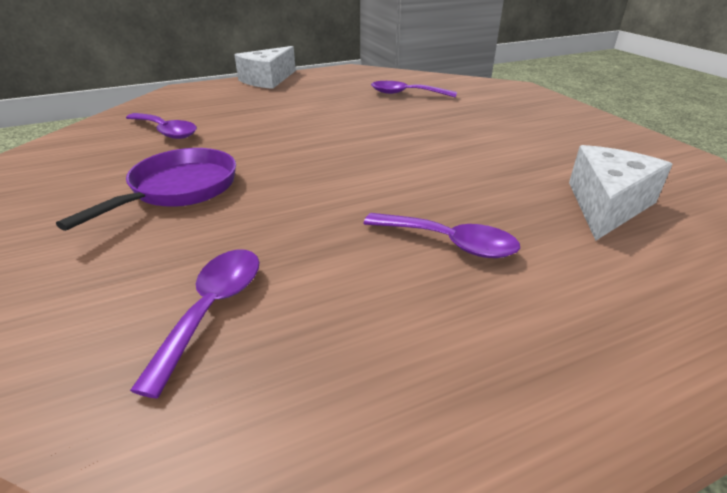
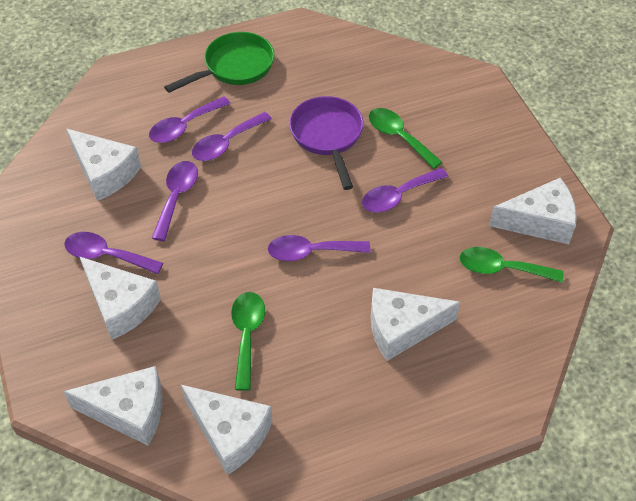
green pan: none = 0 -> [164,32,274,93] = 1
green spoon: none = 0 -> [231,292,265,391] [369,108,442,169] [460,247,564,283] = 3
purple spoon: [126,113,197,139] [130,250,260,398] [364,213,520,258] [371,81,457,98] = 4 -> [64,232,163,274] [149,96,231,143] [152,161,198,241] [192,112,272,161] [268,235,370,261] [362,168,448,213] = 6
white cheese: [235,46,296,89] [569,145,673,241] = 2 -> [63,366,162,446] [67,129,141,201] [79,256,161,340] [181,385,272,475] [371,288,460,361] [489,178,577,244] = 6

